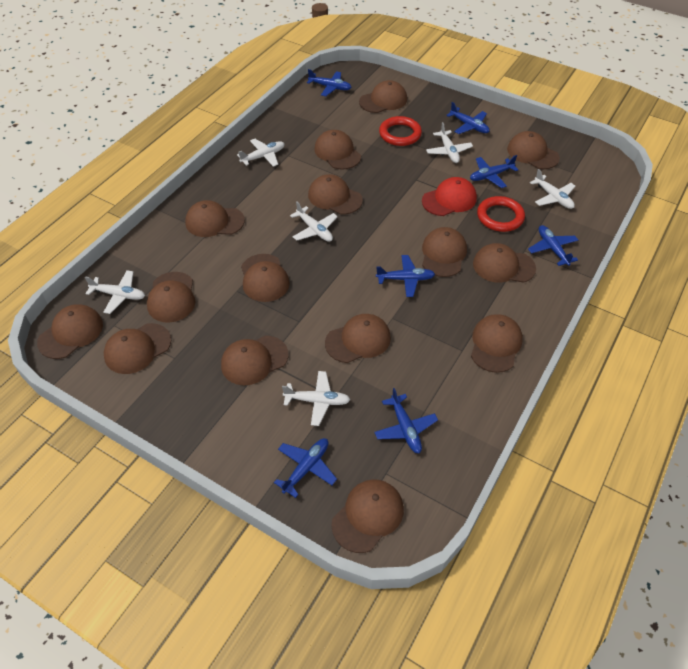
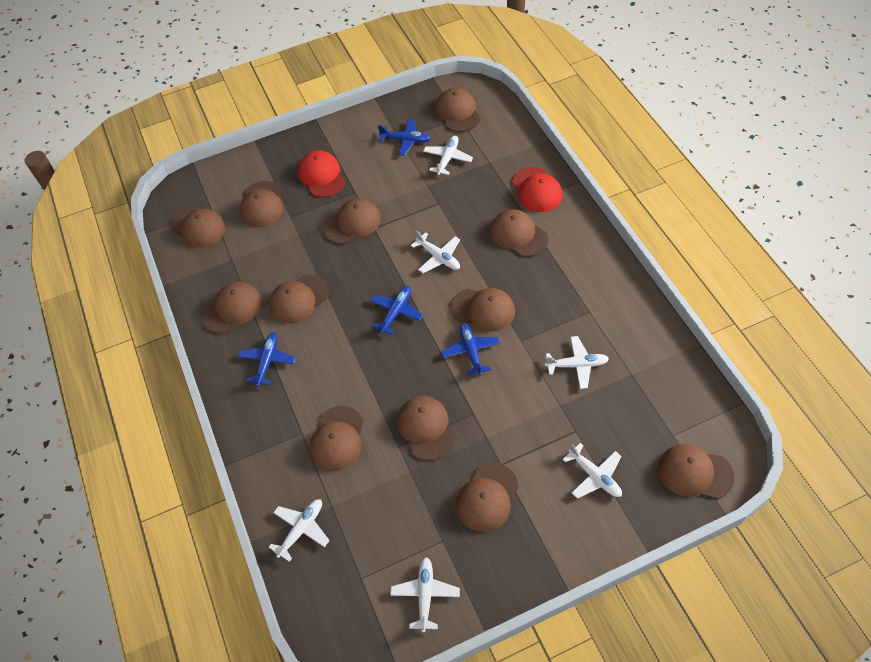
blue plane: [274,438,337,498] [307,69,352,96] [374,388,438,453] [376,255,435,297] [446,102,490,134] [470,155,518,188] [528,225,578,266] = 7 -> [238,332,296,386] [370,286,423,335] [378,119,431,156] [441,323,500,376] = 4
brown cap: [37,304,103,359] [104,323,171,374] [147,272,196,323] [185,200,245,237] [221,335,289,385] [241,254,290,302] [308,174,363,215] [314,130,361,170] [325,314,391,363] [331,479,404,553] [359,80,407,113] [422,227,467,277] [471,314,523,373] [473,243,536,283] [507,131,560,169] = 15 -> [170,206,226,248] [201,282,262,334] [240,181,283,227] [269,274,329,324] [309,406,363,471] [323,198,381,244] [397,396,454,461] [436,88,480,132] [450,288,515,332] [456,463,519,532] [490,209,548,257] [658,444,735,499] = 12
red cap: [422,177,477,216] = 1 -> [298,150,345,197] [512,167,563,212] = 2
red ring: [379,116,422,146] [477,196,525,232] = 2 -> none = 0

